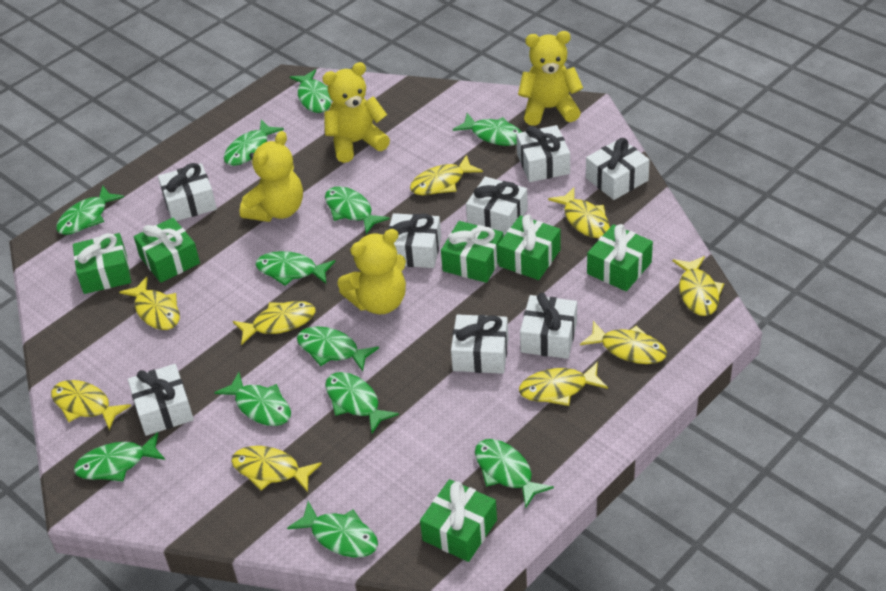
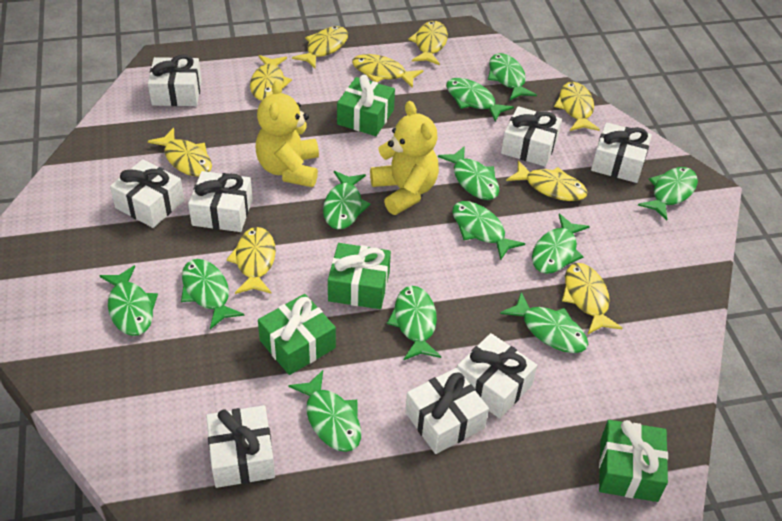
green gift: [73,233,131,294] [134,218,200,283] [420,479,497,562] [441,221,503,283] [498,214,561,280] [587,224,653,291] = 6 -> [258,294,336,375] [328,243,391,309] [337,75,395,136] [599,420,668,502] = 4
yellow teddy bear: [240,131,303,222] [322,62,390,163] [337,229,406,314] [518,31,583,126] = 4 -> [256,80,319,187] [370,101,439,215] = 2

